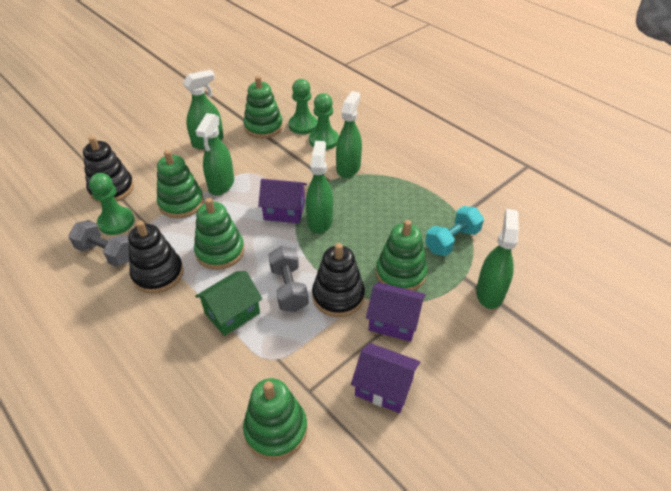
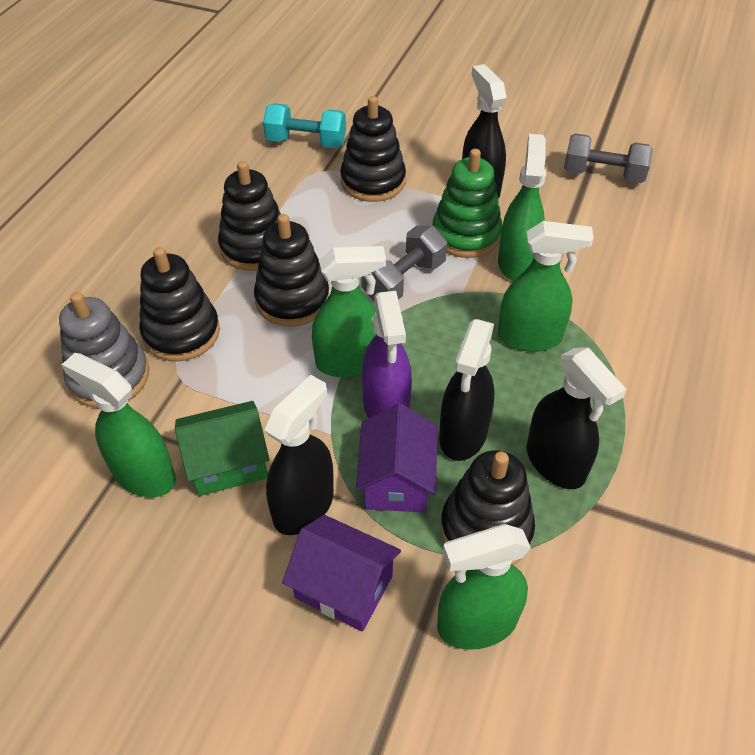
black spray bottle: none = 0 -> [264,375,334,535] [439,319,495,461] [462,64,507,199] [527,348,627,489] = 4
black stacking toy: [83,136,134,203] [128,220,184,294] [312,243,365,317] = 3 -> [139,247,220,361] [218,161,281,271] [254,214,329,327] [340,96,406,202] [441,450,535,565] = 5
green pawn: [89,173,135,235] [289,79,318,134] [309,93,339,150] = 3 -> none = 0
green stacking toy: [157,150,204,219] [194,198,244,270] [243,76,283,139] [243,378,307,460] [376,220,427,291] = 5 -> [433,149,502,258] = 1
grey stacking toy: none = 0 -> [59,292,149,408] = 1
purple house: [258,179,307,223] [351,343,420,413] [366,282,426,342] = 3 -> [282,515,401,632] [356,403,437,512] = 2
purple spray bottle: none = 0 -> [362,291,412,418] = 1

